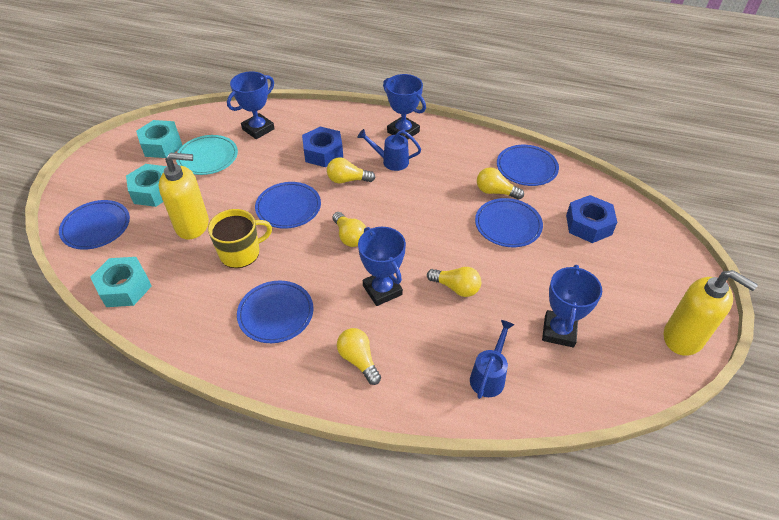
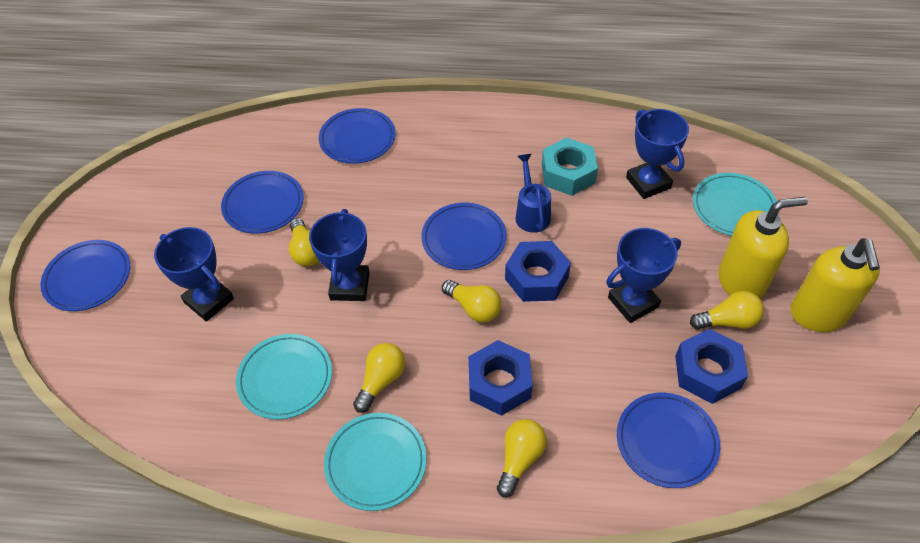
blue nut: [302,127,343,167] [566,195,617,243] = 2 -> [468,340,532,416] [505,241,571,302] [675,329,748,404] = 3
blue watering can: [357,129,421,171] [470,320,515,399] = 2 -> [515,154,551,233] = 1
turquoise nut: [90,257,152,307] [126,164,167,207] [136,120,182,158] = 3 -> [542,138,598,196] = 1
turquoise plate: [176,135,238,175] = 1 -> [236,334,332,420] [324,413,427,511] [693,173,778,236] = 3
yellow mug: [208,209,272,268] = 1 -> none = 0

